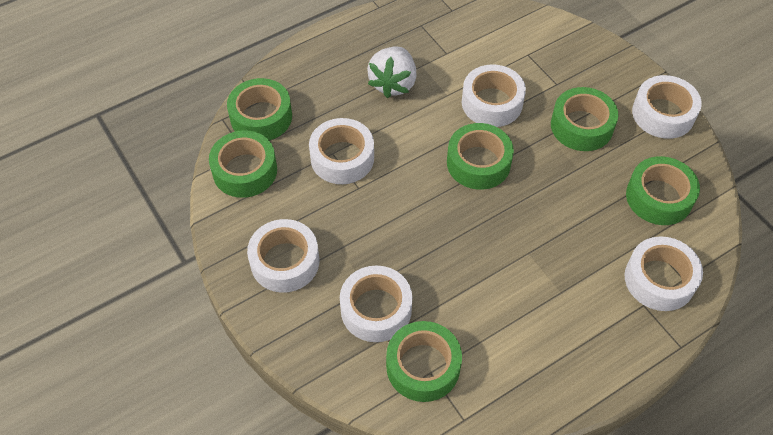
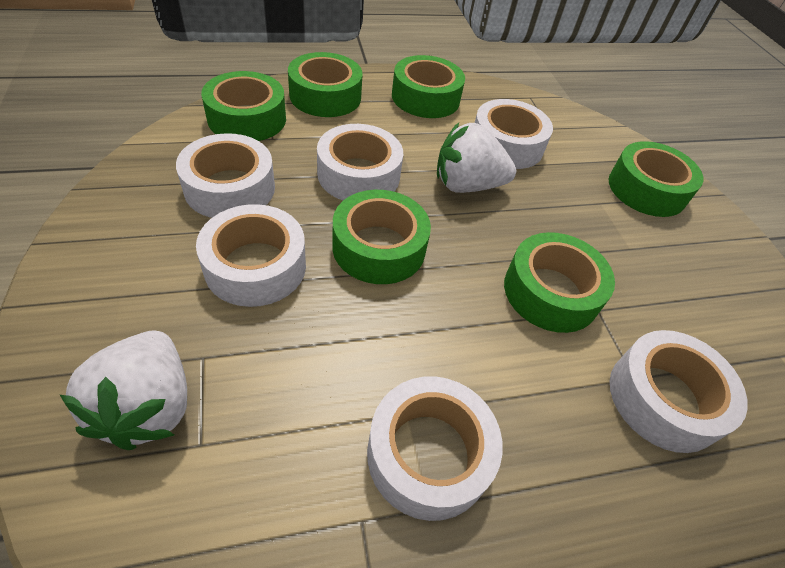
white strawberry: [367,47,416,98] = 1 -> [60,330,187,450] [437,123,516,193] = 2

